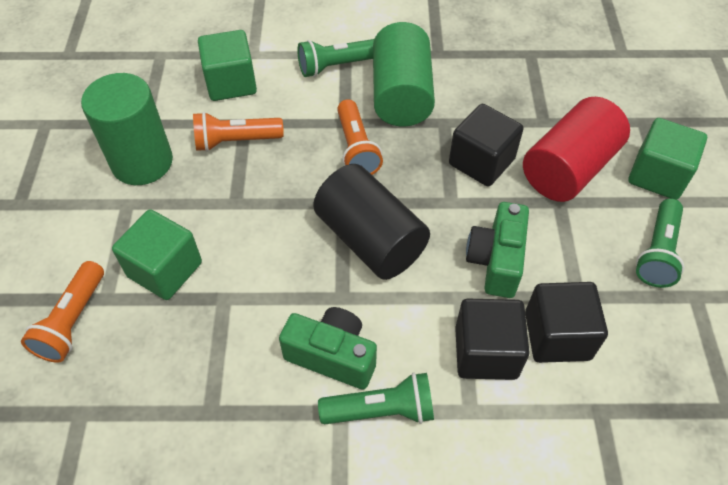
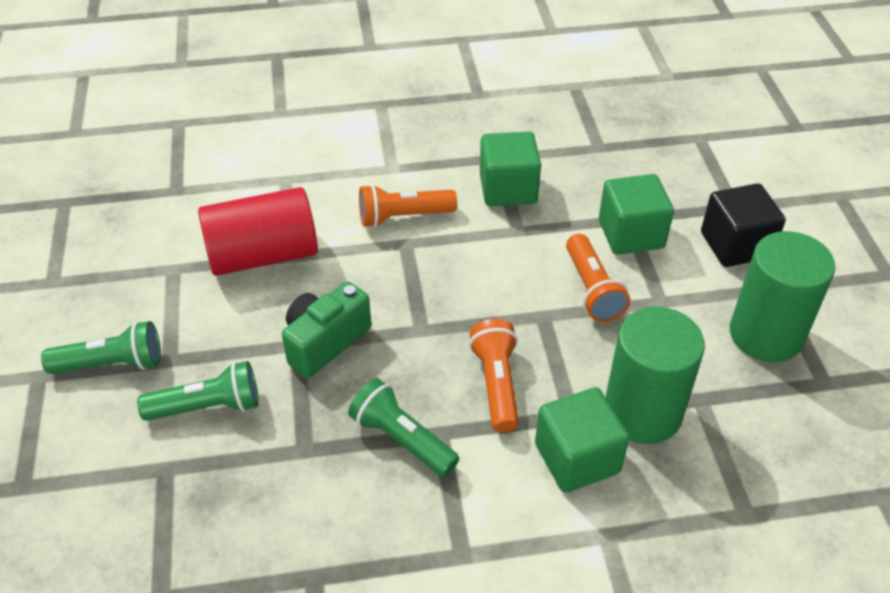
black cube: [449,104,524,187] [455,299,530,380] [525,282,608,363] = 3 -> [701,184,786,267] = 1
black cylinder: [313,164,430,280] = 1 -> none = 0
green camera: [279,307,377,390] [466,202,529,298] = 2 -> [282,282,371,378] = 1

